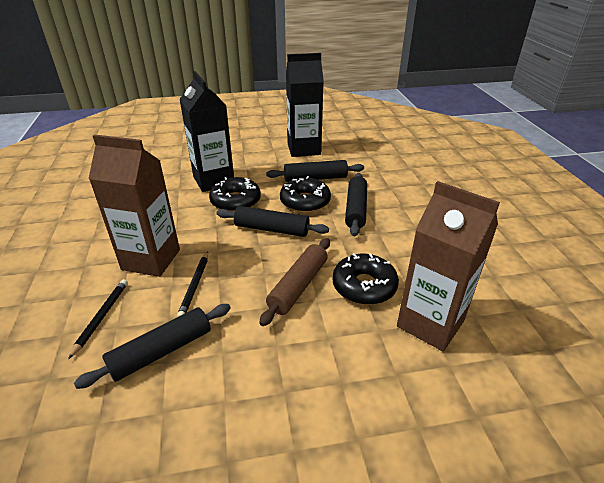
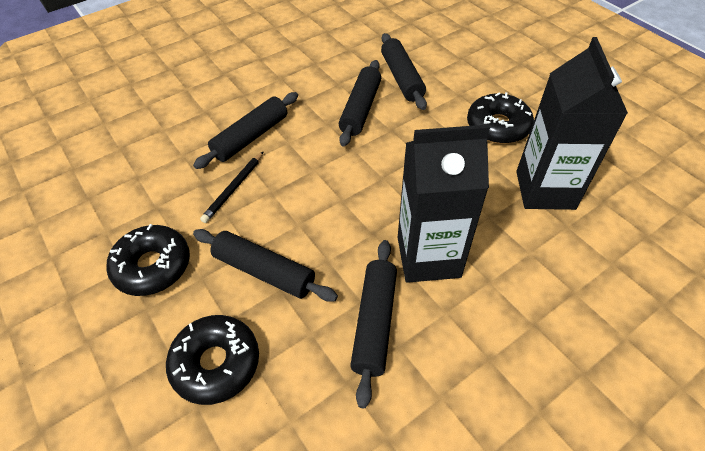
black pencil: [68,279,128,359] [177,251,208,317] = 2 -> [200,151,264,223] = 1
black rolling pin: [74,304,231,389] [216,206,329,237] [266,160,364,182] [345,173,367,236] = 4 -> [193,92,298,169] [193,229,338,302] [339,60,381,146] [350,240,397,408] [381,33,427,110] = 5
brown carton: [88,135,180,277] [397,181,500,352] = 2 -> none = 0
brown rolling pin: [259,238,330,326] = 1 -> none = 0

